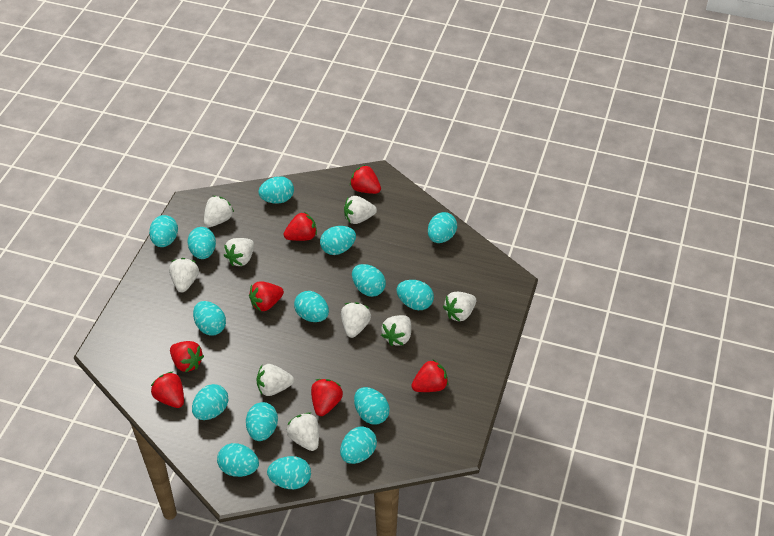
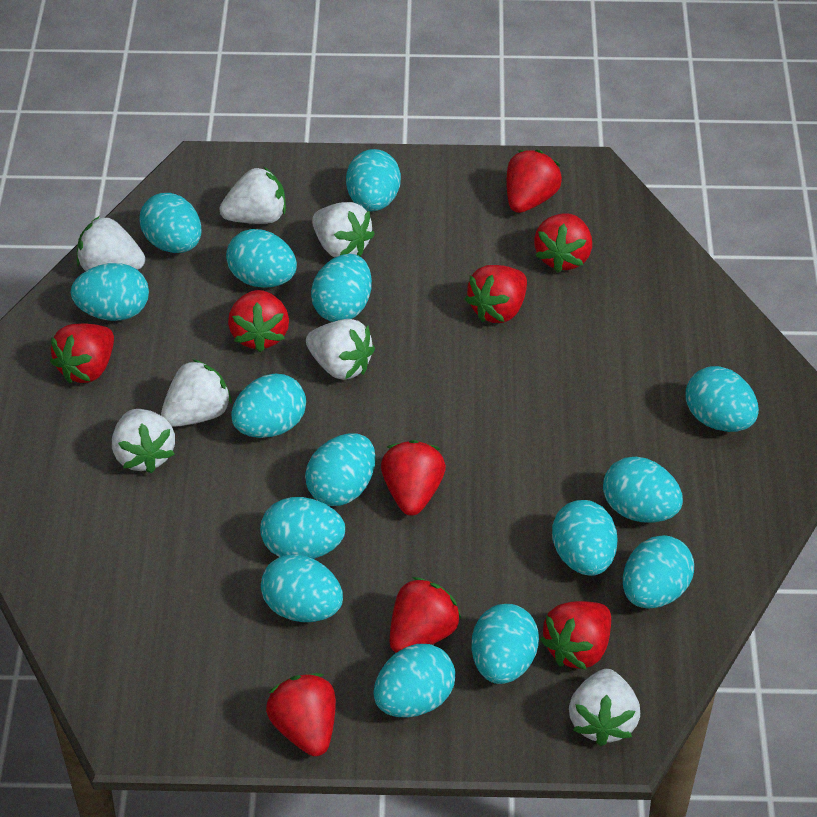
red strawberry: [151,371,184,408] [170,341,204,372] [249,281,284,311] [284,212,317,241] [311,379,343,416] [350,165,381,194] [411,360,448,392] = 7 -> [50,324,114,383] [228,290,289,353] [266,673,336,756] [381,440,446,516] [390,577,461,653] [465,265,527,323] [507,150,562,213] [534,213,592,273] [540,601,611,670] = 9
white strawberry: [169,258,199,292] [204,196,234,227] [224,238,254,266] [257,364,294,396] [287,412,319,451] [341,302,371,338] [344,196,377,224] [381,315,411,346] [443,292,476,322] = 9 -> [77,216,145,271] [112,409,175,474] [161,359,232,427] [219,166,286,224] [306,319,375,380] [312,202,375,257] [569,669,640,746] = 7

